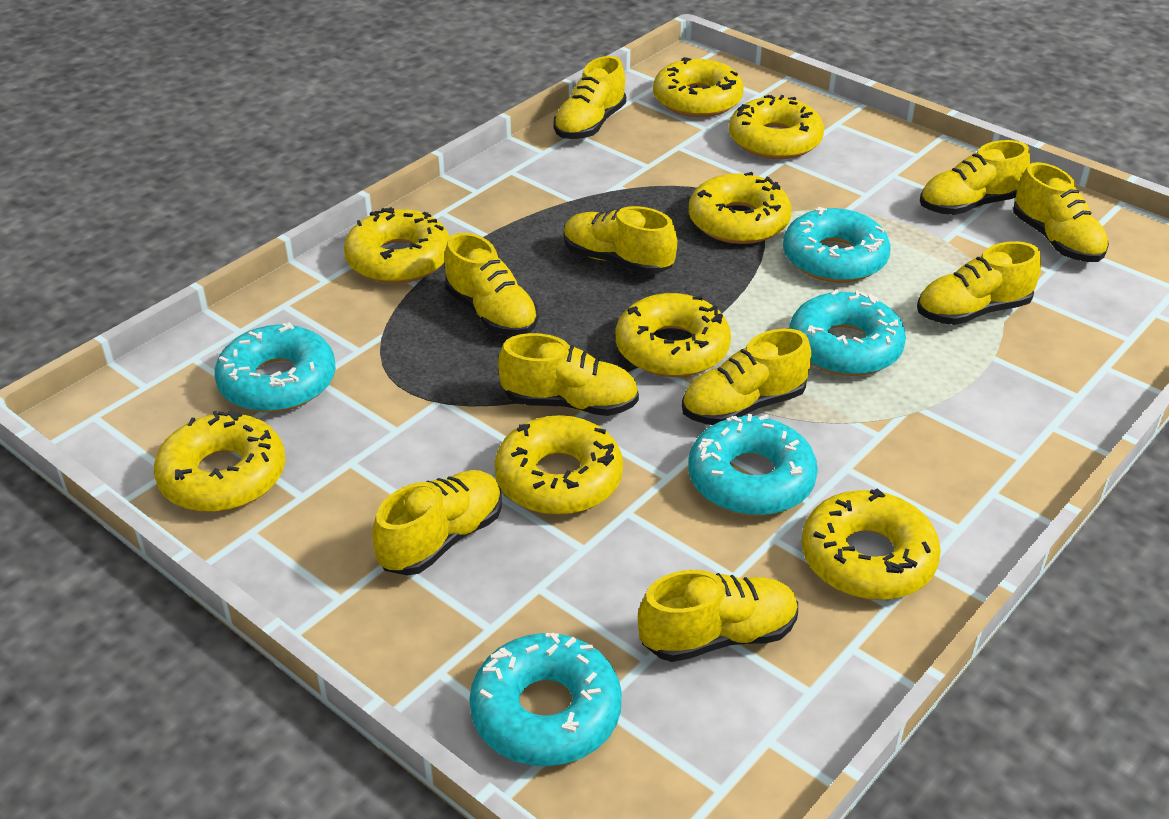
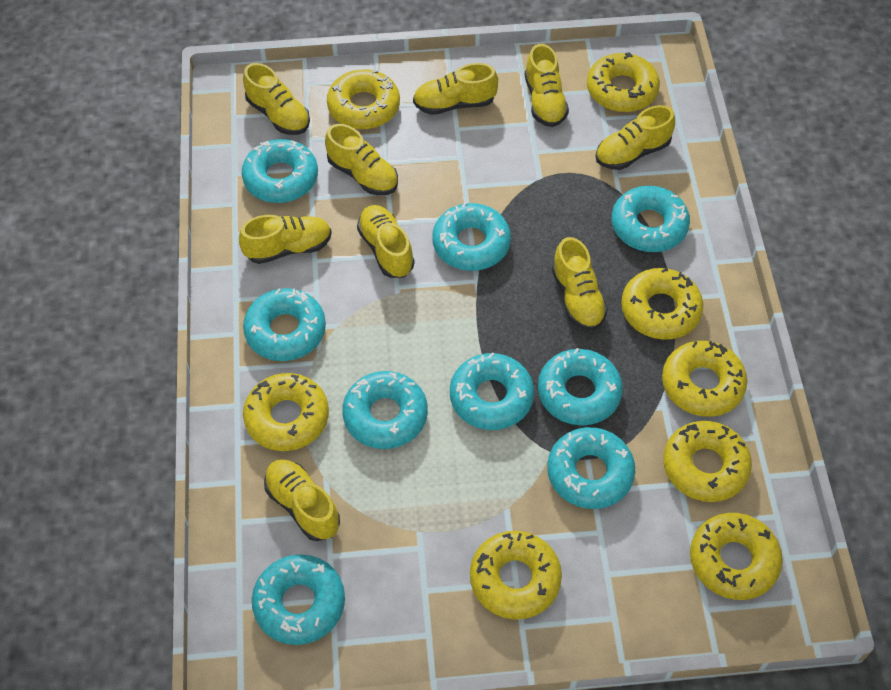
turquoise donut: [215,322,336,413] [469,633,622,766] [688,414,818,516] [783,207,891,283] [789,289,906,376] = 5 -> [242,139,318,203] [243,288,326,361] [252,554,345,645] [342,371,428,449] [432,202,511,271] [450,352,534,430] [538,348,623,426] [547,427,635,509] [612,186,690,252] = 9
yellow shoe: [372,470,502,575] [445,233,538,336] [498,333,639,416] [554,56,626,139] [564,206,677,275] [638,570,798,662] [682,328,811,425] [917,241,1041,325] [920,140,1030,215] [1013,162,1109,262] = 10 -> [239,215,332,264] [243,63,310,135] [264,459,340,541] [325,124,398,195] [357,205,414,278] [413,63,498,115] [525,44,569,127] [552,237,608,331] [595,105,675,170] = 9

